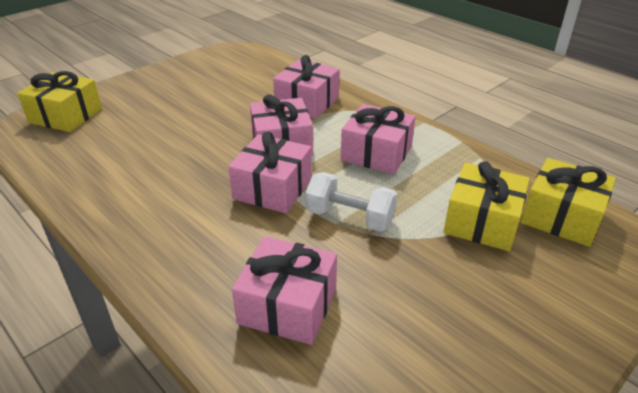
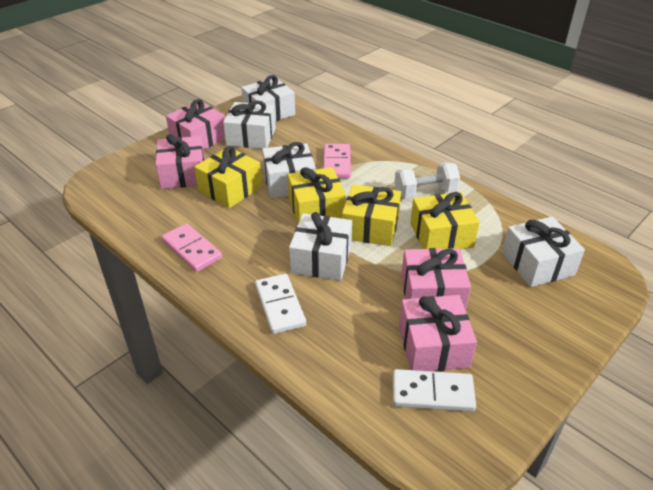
pink domino: none = 0 -> [161,223,222,272] [323,144,351,178] = 2
pink gift: [228,132,312,214] [232,236,337,345] [250,94,313,157] [273,55,340,119] [341,104,416,174] = 5 -> [155,134,205,189] [166,99,225,150] [399,295,477,371] [401,248,471,311] = 4
white domino: none = 0 -> [255,274,306,334] [393,369,476,412] = 2
white gift: none = 0 -> [223,100,276,149] [241,75,295,121] [262,142,316,198] [289,212,352,281] [502,216,585,287] = 5
yellow gift: [17,71,102,132] [444,161,530,251] [521,158,616,247] = 3 -> [194,146,262,208] [288,167,346,224] [342,184,401,246] [410,192,480,249] = 4

